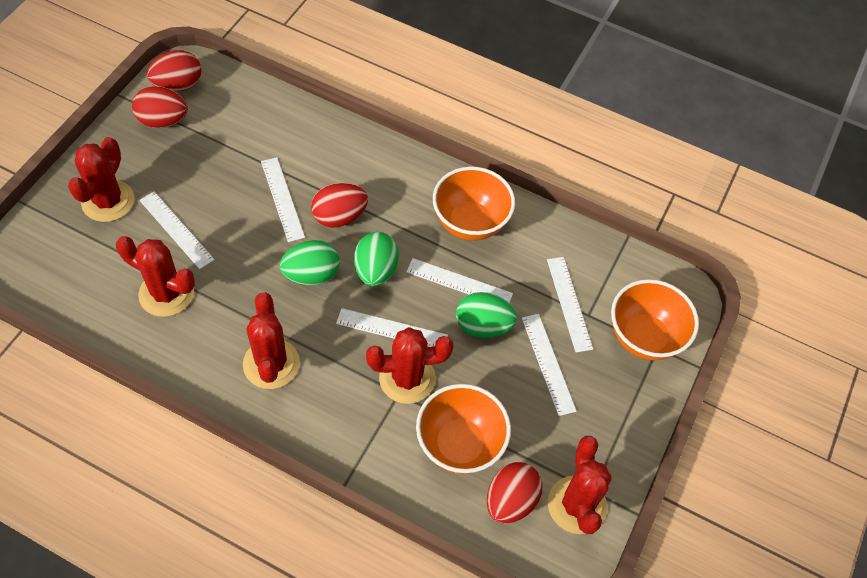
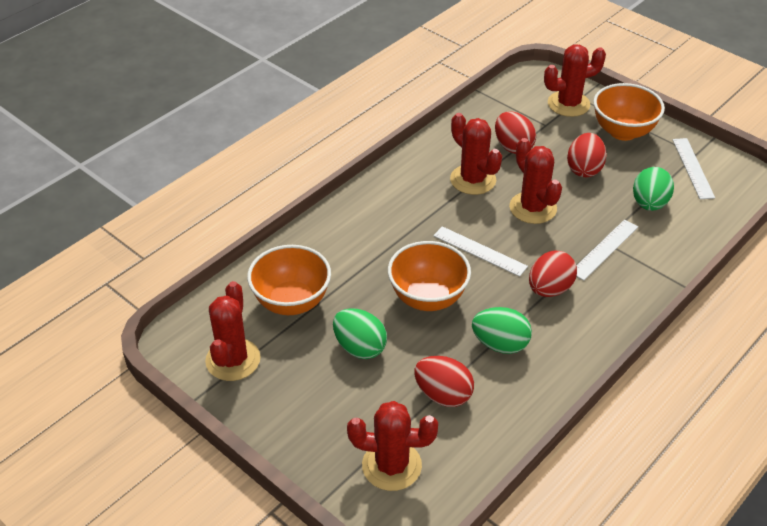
white ruler: [140,192,215,269] [261,157,305,242] [336,308,448,347] [406,258,513,303] [522,314,577,416] [547,257,593,352] = 6 -> [433,226,528,277] [576,219,638,281] [672,138,715,199] = 3

